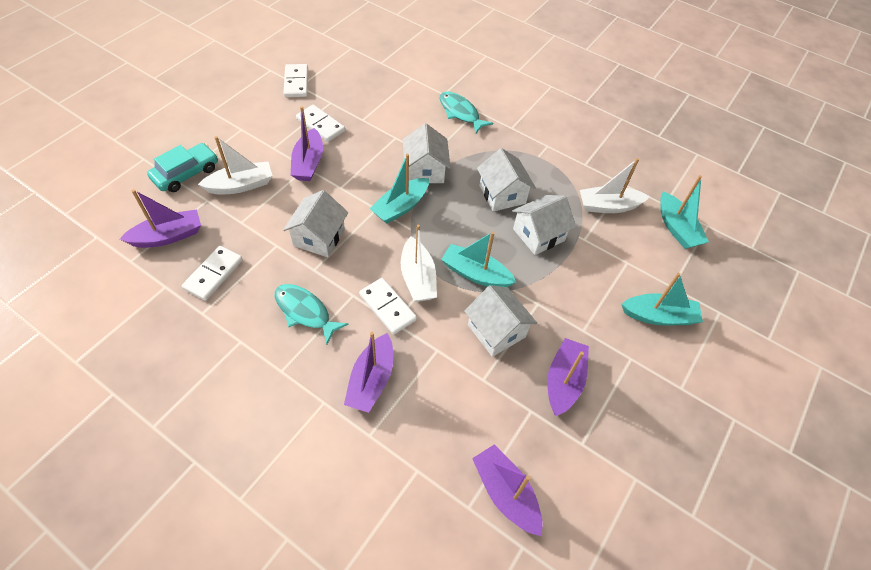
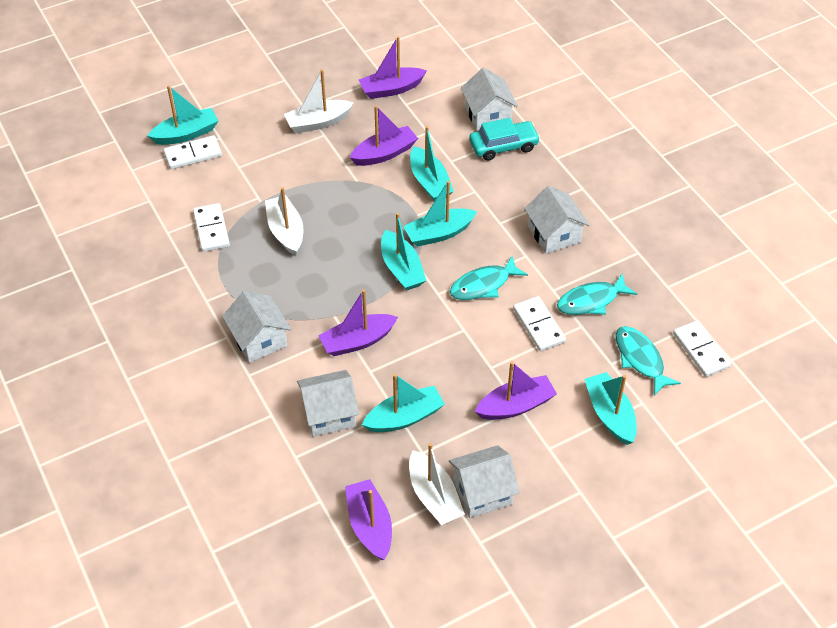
turquoise boat: [370,154,429,224] [441,232,516,287] [621,273,703,325] [661,175,709,249] = 4 -> [147,85,219,145] [362,374,445,432] [381,213,426,291] [403,181,477,247] [410,126,454,202] [584,372,637,445] = 6
turquoise fish: [275,284,349,344] [439,91,493,134] = 2 -> [450,256,528,300] [557,273,637,315] [615,326,681,396] = 3

